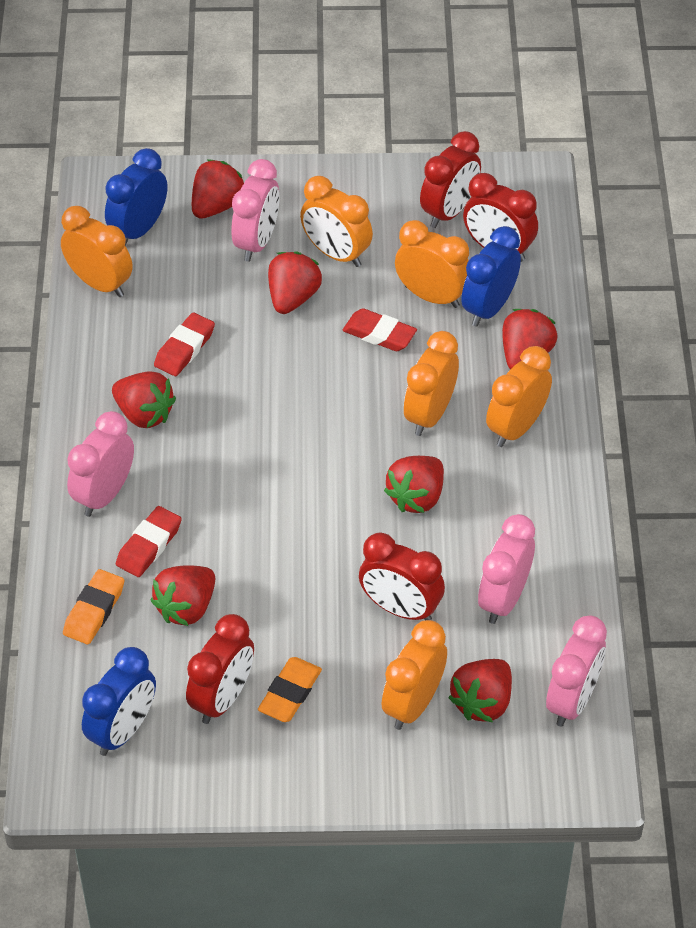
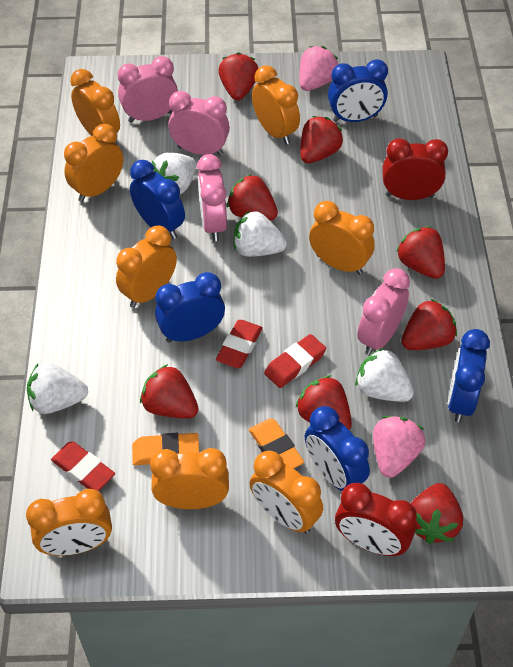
blue clock: [82,647,156,756] [105,148,167,246] [462,226,521,327] = 3 -> [130,160,185,239] [155,272,225,343] [305,406,370,491] [328,59,388,122] [448,329,490,423] = 5
orange clock: [61,206,133,297] [300,176,373,267] [382,620,447,730] [395,220,469,308] [404,331,459,436] [486,346,552,447] = 6 -> [26,489,112,556] [64,124,123,202] [70,69,120,136] [116,226,177,308] [150,448,229,509] [249,451,323,534] [252,65,300,145] [309,201,375,275] = 8
pink strawberry: none = 0 -> [299,46,338,91] [373,416,426,478] = 2
red clock: [186,614,254,724] [359,532,445,620] [420,131,481,228] [463,173,538,262] = 4 -> [335,483,417,556] [382,138,448,200] = 2
red strawberry: [112,372,176,428] [150,565,215,626] [192,159,244,219] [268,251,322,314] [384,456,444,513] [448,659,512,722] [502,309,557,370] = 7 -> [140,364,198,418] [218,52,258,101] [227,174,278,221] [296,375,352,430] [300,116,343,163] [396,226,445,279] [401,299,457,350] [411,483,463,544] = 8
white strawberry: none = 0 -> [27,362,88,414] [152,153,197,194] [234,211,287,257] [355,348,414,402] = 4

